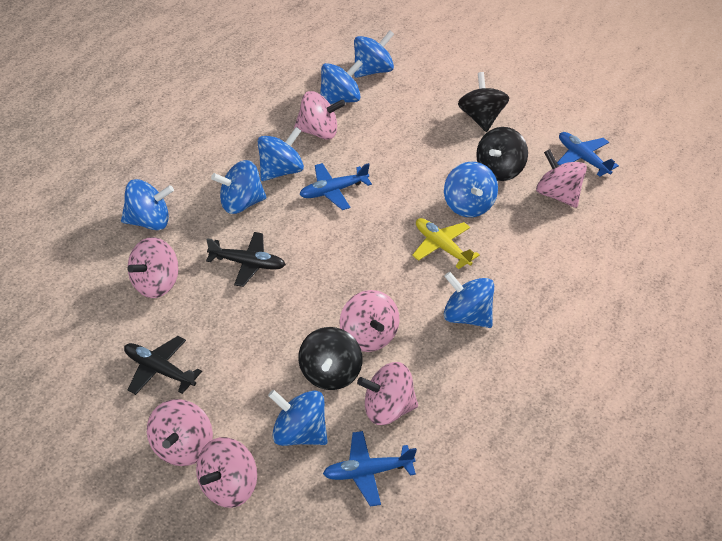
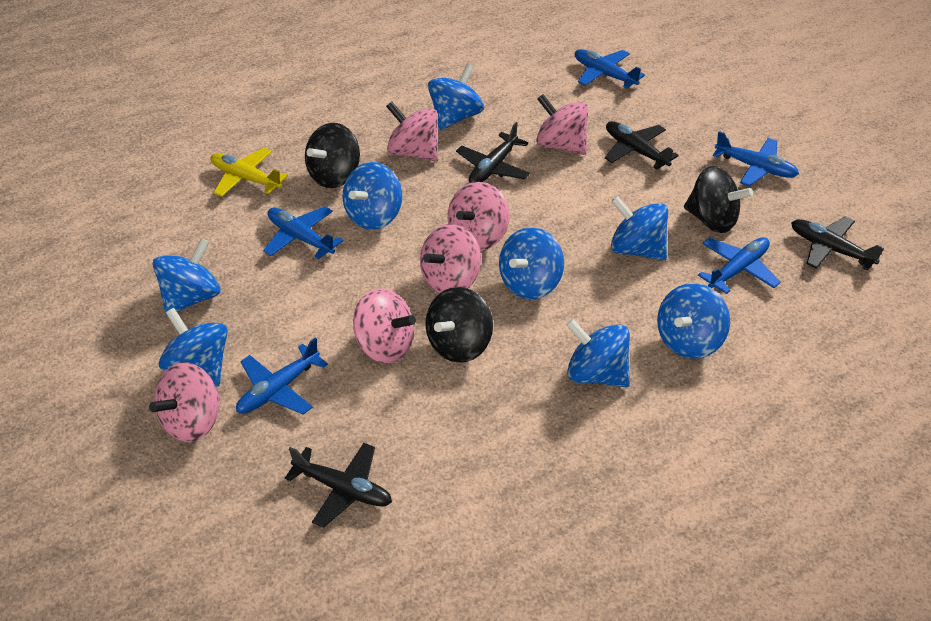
black plane: [124,336,202,395] [206,232,286,287] = 2 -> [285,443,392,528] [456,122,530,183] [605,121,679,170] [791,216,884,271] = 4
blue plane: [299,163,372,210] [323,431,417,507] [557,132,619,177] = 3 -> [236,338,328,415] [263,206,343,259] [575,49,645,88] [698,237,781,294] [713,131,799,186] = 5
pink spinning top: [127,237,178,298] [147,399,213,466] [196,437,257,508] [294,91,346,140] [339,290,399,352] [357,362,418,425] [536,149,587,208] = 7 -> [149,362,220,442] [353,288,416,363] [386,101,438,162] [420,224,481,293] [447,182,509,251] [536,94,588,155] = 6

